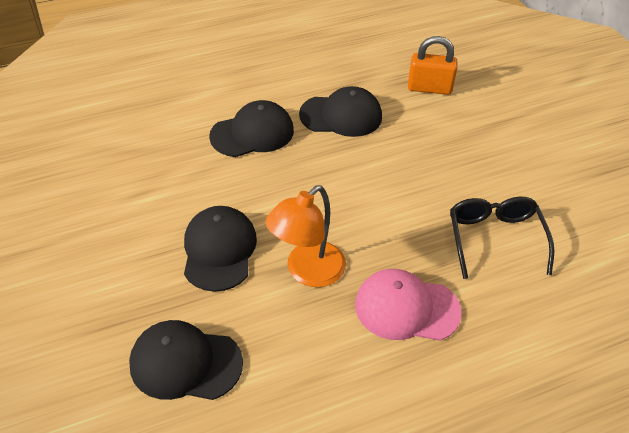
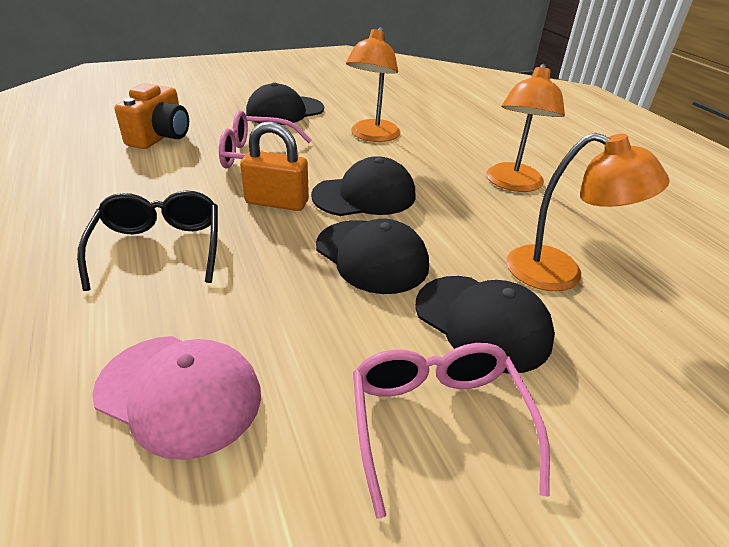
orange camera: none = 0 -> [115,83,189,149] = 1
orange lamp: [265,185,346,287] = 1 -> [346,27,400,142] [486,64,565,192] [506,133,670,291] = 3
pink glasses: none = 0 -> [219,111,312,169] [353,343,550,519] = 2

